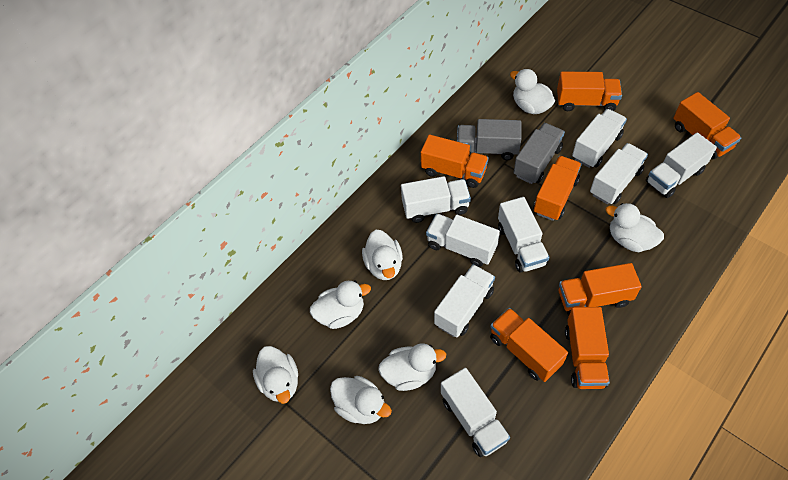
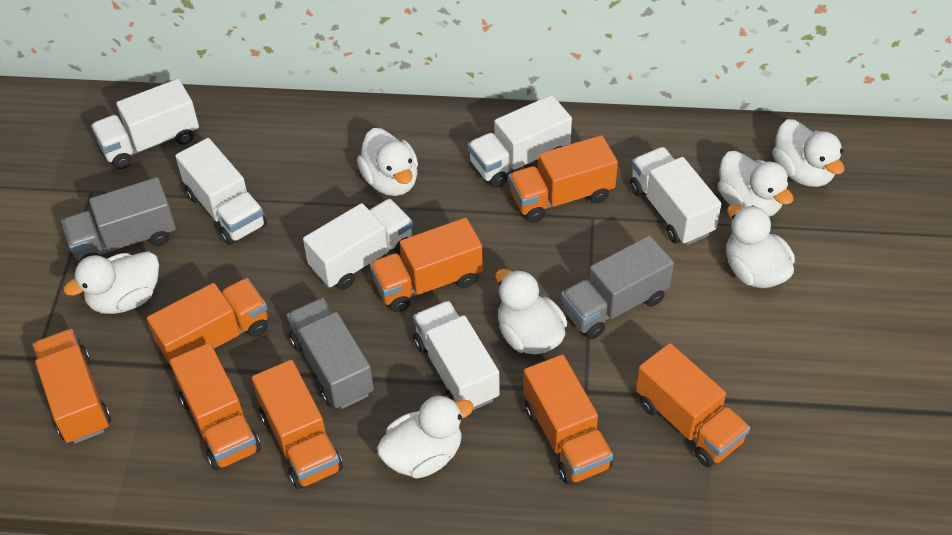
grey truck: [457,119,522,160] [514,123,565,184] = 2 -> [61,177,176,261] [287,298,374,409] [561,236,674,339] = 3
orange truck: [421,135,489,188] [490,308,568,382] [534,156,582,221] [557,71,622,111] [559,263,642,315] [565,307,610,389] [673,92,741,159] = 7 -> [32,329,111,443] [147,278,268,366] [170,343,261,470] [252,360,343,489] [370,218,483,312] [509,135,618,223] [523,355,613,484] [636,343,750,467] = 8
white truck: [401,176,471,223] [426,214,500,267] [434,264,495,338] [441,368,510,457] [498,197,549,273] [572,109,627,168] [590,143,648,204] [646,133,717,198] = 8 -> [91,79,199,169] [175,138,267,245] [303,199,413,290] [413,301,500,411] [468,95,572,188] [630,147,721,245] = 6

